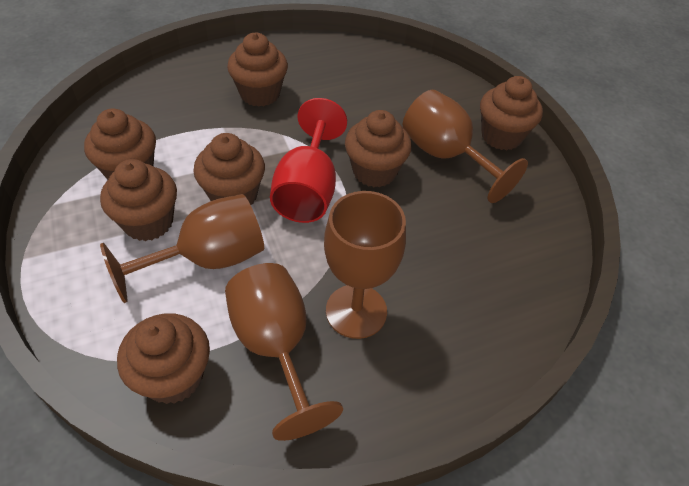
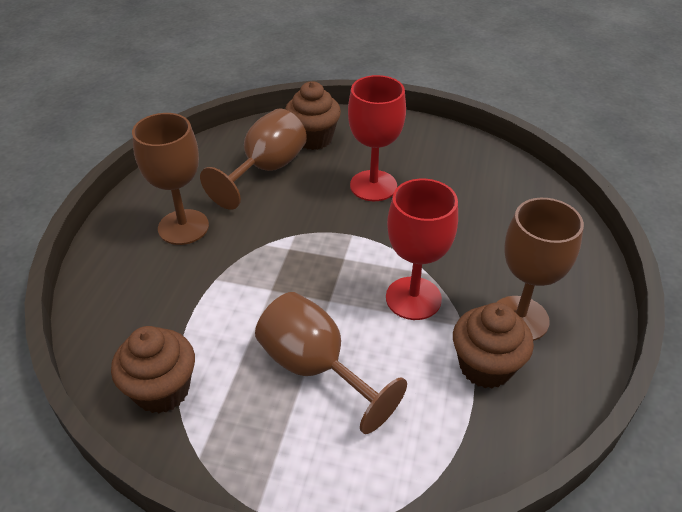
brown cupcake: [84,109,156,180] [100,159,177,241] [117,313,210,404] [193,133,265,205] [227,33,288,107] [345,110,412,187] [480,76,543,150] = 7 -> [111,326,195,413] [285,81,341,150] [453,302,534,389] = 3
red goblet: [270,98,347,223] = 1 -> [348,75,406,201] [386,179,458,320] = 2

